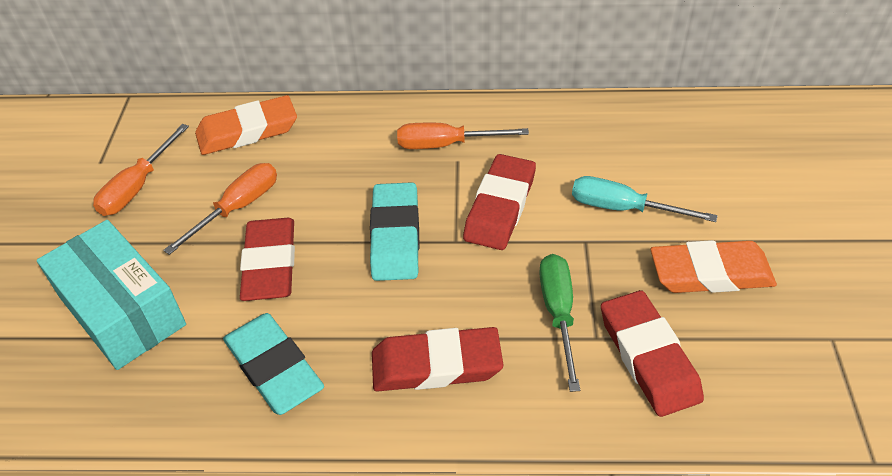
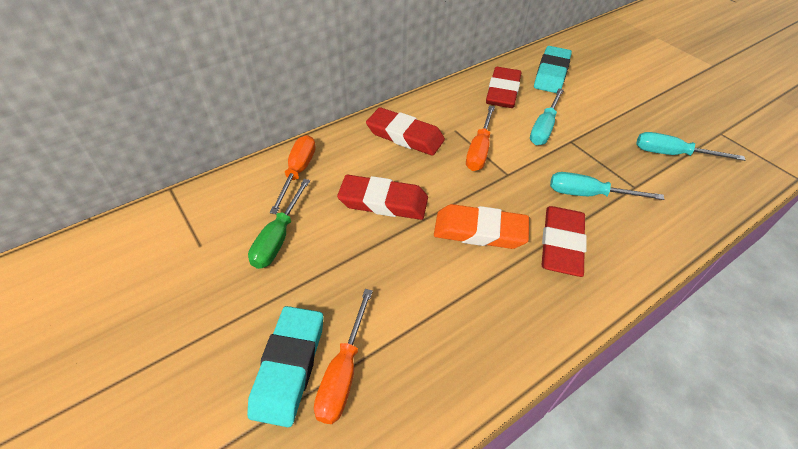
orange eraser: [195,95,297,155] [651,240,777,293] = 2 -> [434,204,529,249] = 1
turquoise box: [37,220,186,370] = 1 -> none = 0
turquoise screwdriver: [572,176,718,222] = 1 -> [530,88,564,145] [550,172,664,200] [636,132,745,161] = 3

